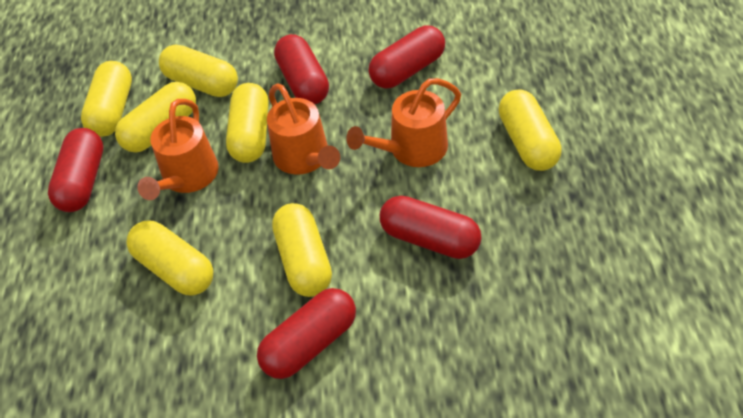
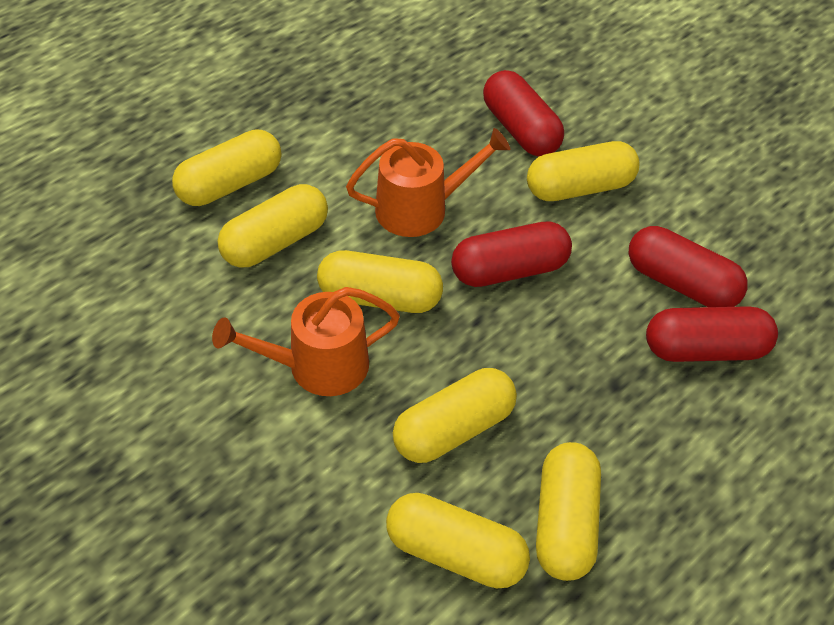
orange watering can: [137,99,219,200] [267,83,340,175] [346,78,461,167] = 3 -> [212,287,400,396] [346,128,510,237] = 2
red capsule: [48,128,103,212] [257,288,356,379] [274,34,329,104] [369,25,445,89] [380,196,481,259] = 5 -> [451,221,572,287] [483,70,564,156] [628,226,748,307] [646,306,778,362] = 4

